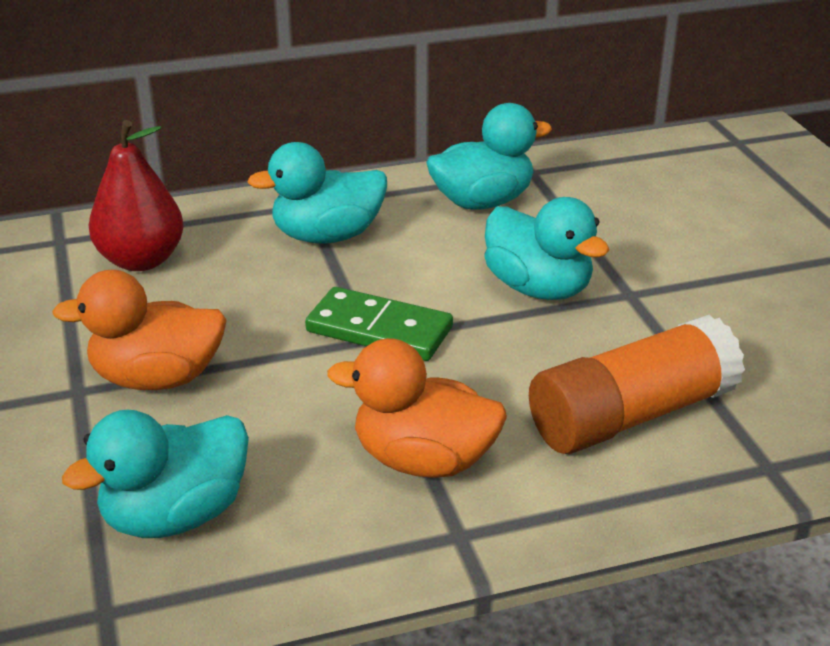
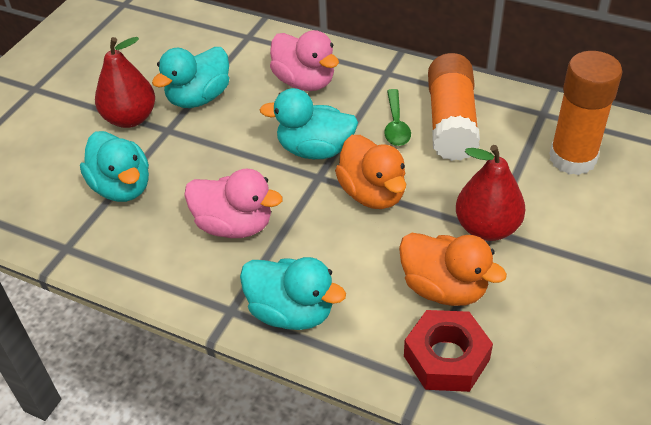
green domino: [305,287,453,361] = 1 -> none = 0
green spoon: none = 0 -> [384,89,411,146] = 1
orange glue stick: [529,315,745,454] = 1 -> [428,53,480,161] [549,51,622,175] = 2
pink duck: none = 0 -> [184,169,283,238] [270,30,339,91] = 2
red nut: none = 0 -> [404,310,493,392] = 1
red pear: [89,120,184,271] = 1 -> [95,37,155,128] [456,145,525,241] = 2

